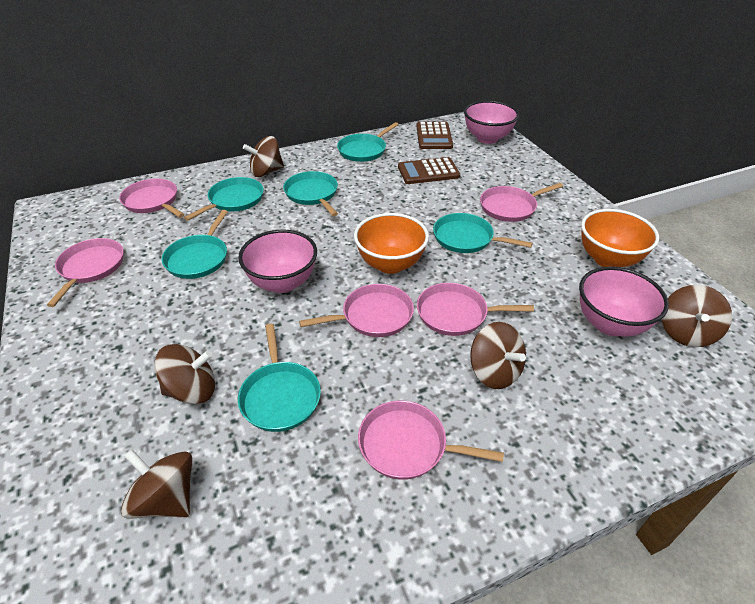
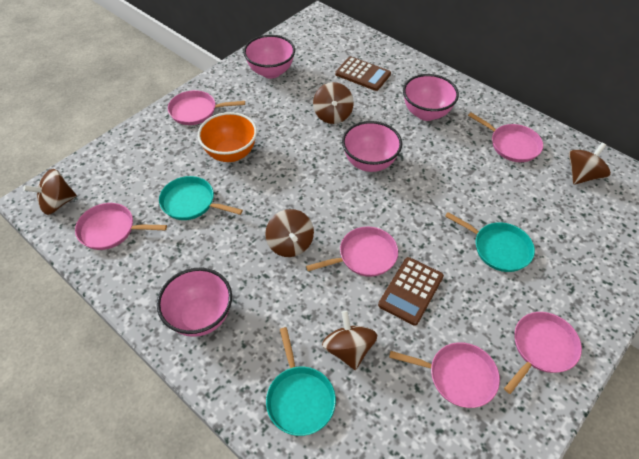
orange bowl: [354,213,429,274] [581,209,659,267] = 2 -> [197,112,257,162] = 1
pink bowl: [238,229,317,293] [464,101,519,144] [579,266,669,337] = 3 -> [157,268,232,337] [243,35,295,79] [342,121,402,172] [403,74,459,121] = 4
turquoise pan: [162,210,228,279] [184,177,264,221] [238,324,321,432] [283,171,338,216] [337,122,399,162] [433,213,533,253] = 6 -> [159,176,243,220] [266,327,336,436] [445,212,535,272] = 3

